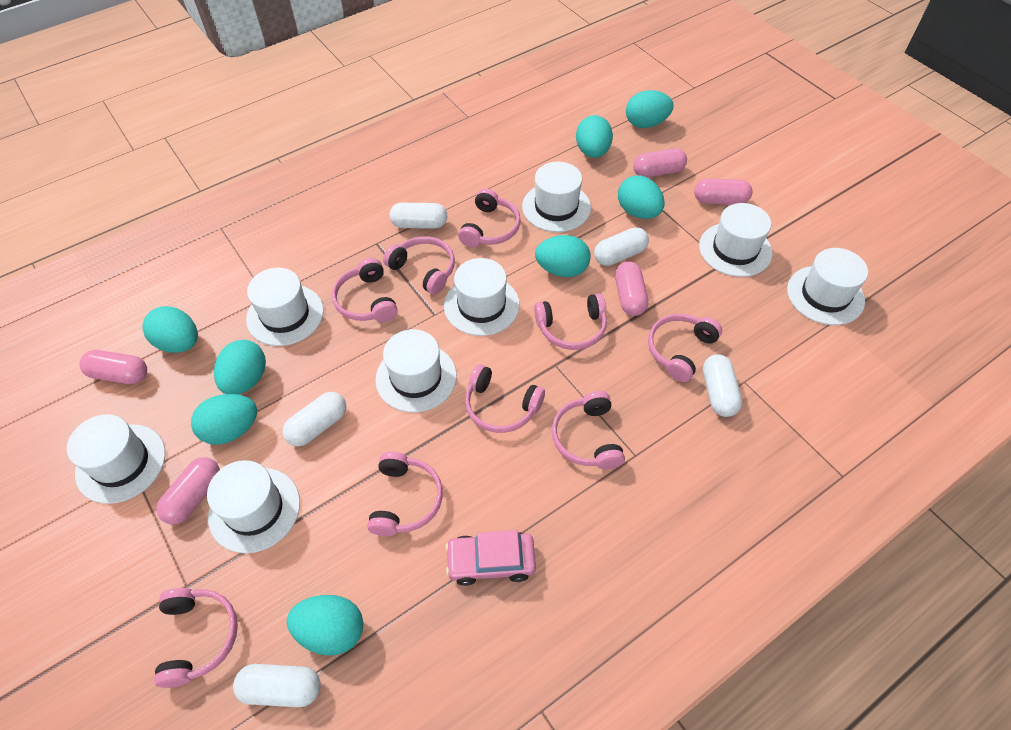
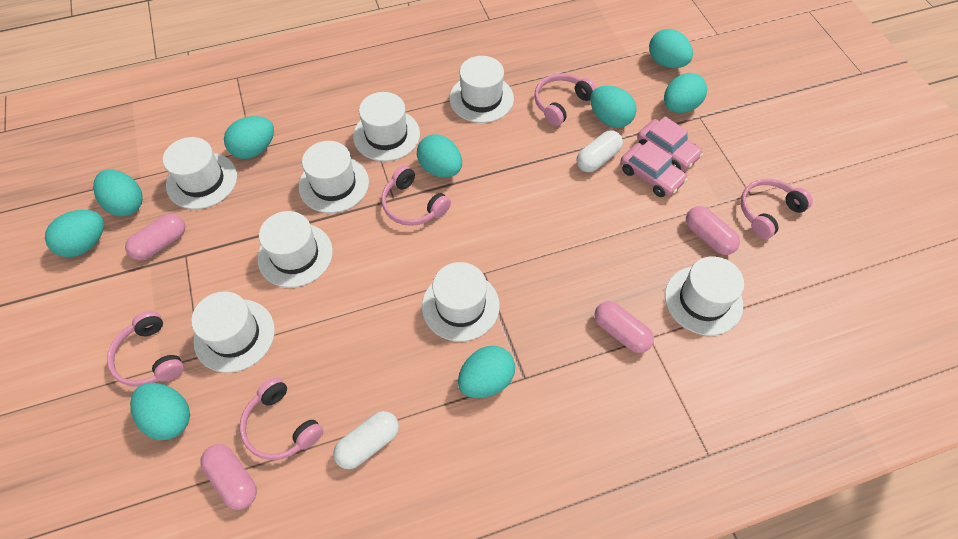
pink capsule: [79,350,147,384] [156,457,220,525] [615,261,648,316] [633,148,687,178] [694,178,752,205] = 5 -> [125,214,185,261] [200,444,257,510] [594,301,654,353] [686,206,740,255] = 4
pink car: [445,530,536,586] = 1 -> [621,141,688,197] [637,116,703,171] = 2
pink headphones: [154,588,238,688] [332,258,398,322] [367,452,443,536] [383,236,455,295] [458,189,521,247] [465,364,545,433] [534,293,607,350] [552,391,625,469] [648,314,722,382] = 9 -> [107,311,184,387] [240,377,323,460] [381,165,451,226] [534,74,597,126] [740,179,813,239] = 5
turquoise egg: [142,306,198,353] [191,394,257,445] [214,340,266,395] [287,595,363,656] [535,235,591,277] [576,115,613,158] [618,175,665,219] [626,90,674,128] = 8 -> [45,210,104,257] [93,169,143,216] [130,383,190,440] [224,116,274,159] [417,134,462,177] [458,346,515,398] [590,86,637,128] [649,29,693,68] [664,73,707,113] = 9
white capsule: [233,664,321,707] [282,392,347,447] [389,203,447,229] [594,227,649,266] [703,354,742,417] = 5 -> [333,411,399,469] [577,130,623,172] = 2

